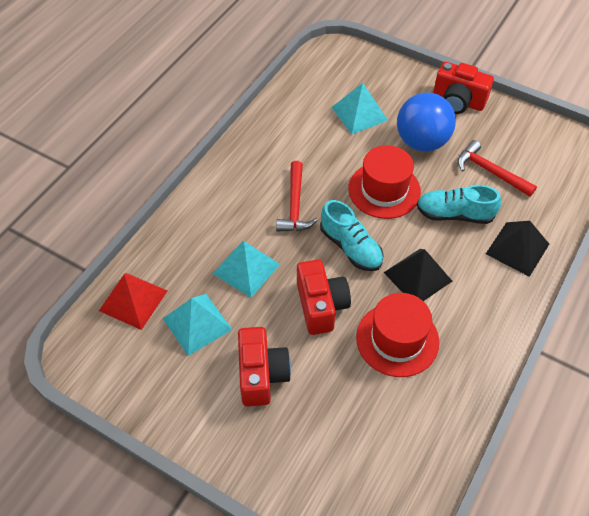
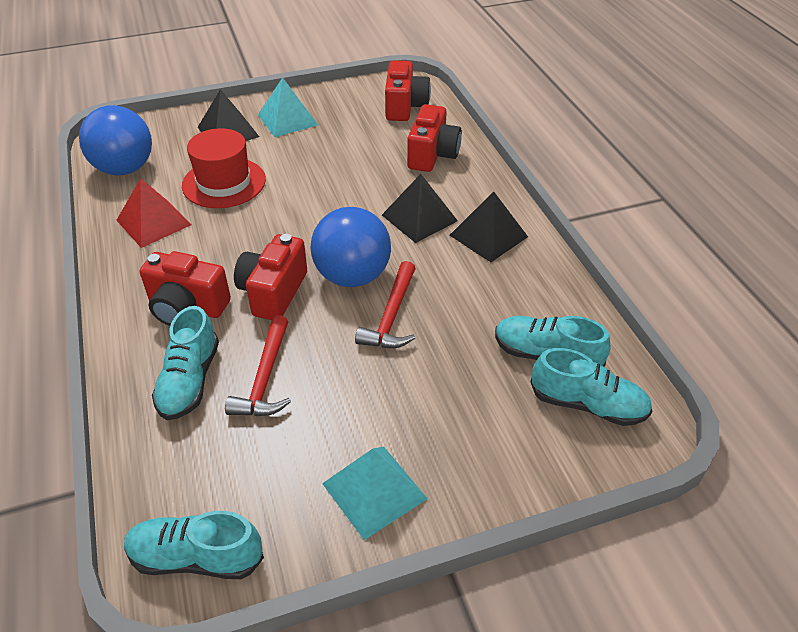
black pyramid: [383,249,452,301] [486,221,549,277] = 2 -> [198,89,259,141] [382,174,458,243] [450,191,528,262] = 3
blue ball: [397,92,456,152] = 1 -> [79,105,152,175] [311,207,391,287] = 2
red camera: [238,327,291,407] [297,260,351,335] [433,62,494,114] = 3 -> [140,251,231,326] [234,234,307,320] [385,60,431,121] [407,104,462,172] = 4
red hat: [348,145,421,219] [356,293,439,377] = 2 -> [182,128,266,208] = 1
turquoise pyramid: [163,294,232,356] [213,241,280,298] [331,83,388,134] = 3 -> [258,78,318,137] [322,447,428,540] = 2
turquoise shoe: [320,200,383,271] [417,185,501,224] = 2 -> [124,511,264,579] [152,306,219,420] [495,316,610,367] [531,348,652,426] = 4

